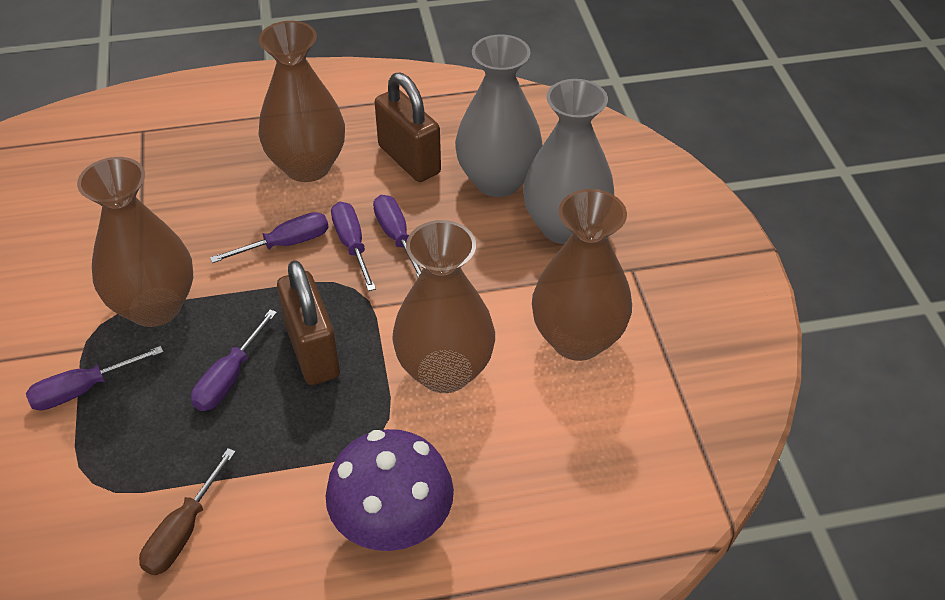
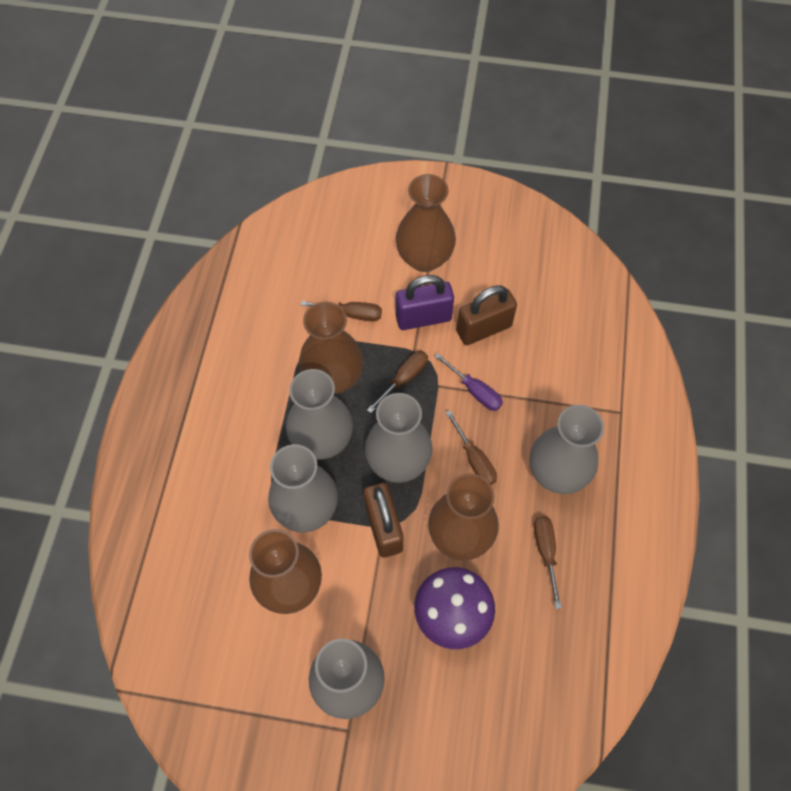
brown screwdriver: [139,448,236,575] = 1 -> [301,301,382,321] [367,351,428,413] [445,410,497,485] [534,516,562,609] = 4
grey vase: [455,34,543,197] [523,79,614,244] = 2 -> [268,444,338,532] [286,369,353,459] [309,639,385,719] [365,393,433,483] [530,405,604,494] = 5
purple padlock: none = 0 -> [396,275,454,330] = 1
purple screwdriver: [26,346,163,411] [191,309,277,411] [210,212,329,263] [331,202,376,291] [373,195,422,277] = 5 -> [434,353,503,411] = 1

